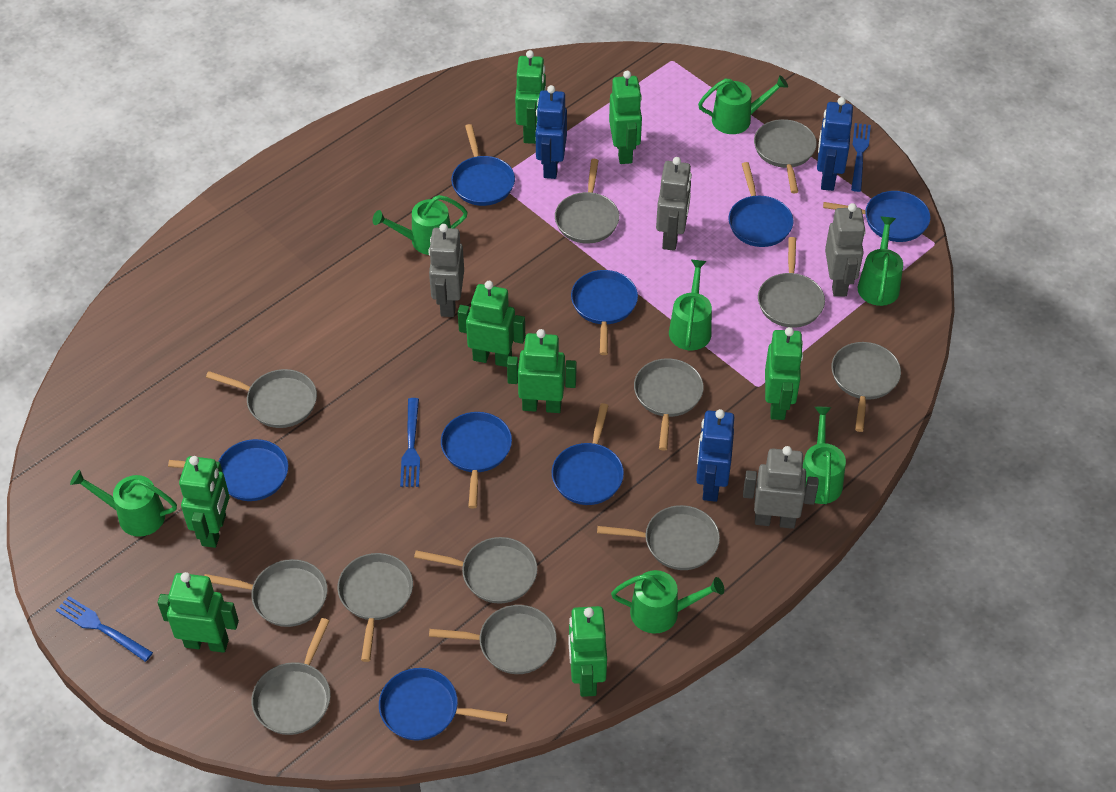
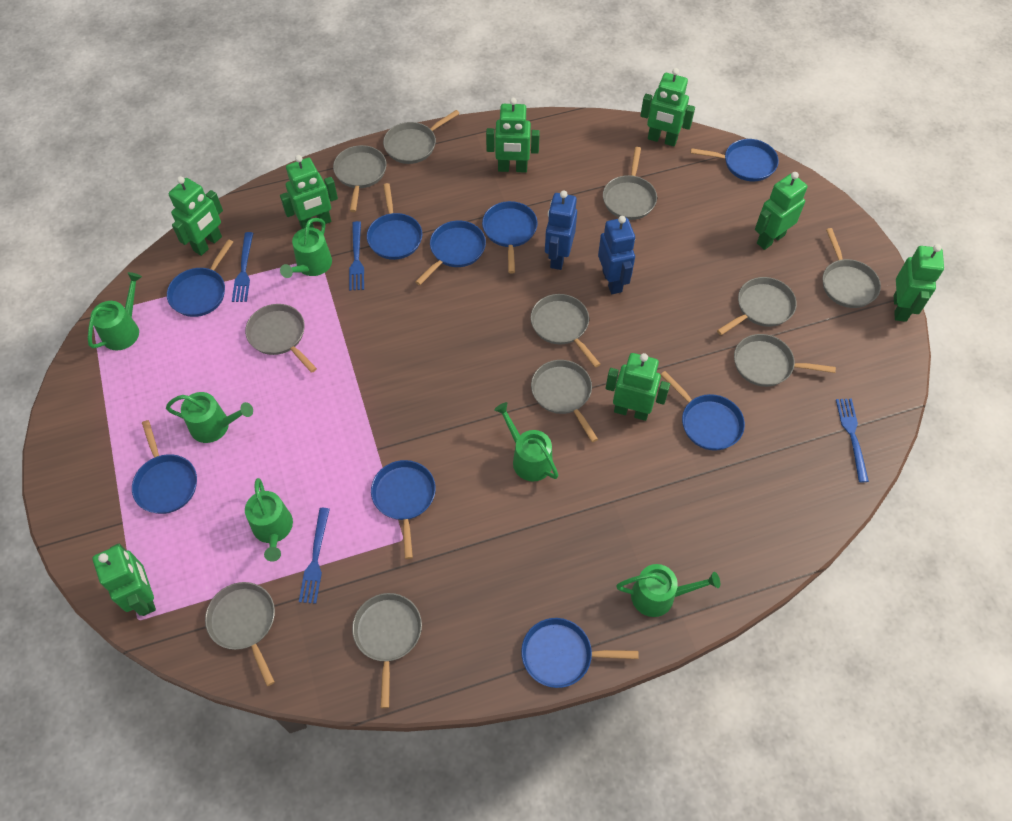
blue fork: [56,596,153,662] [400,398,420,487] [851,123,871,192] = 3 -> [232,232,253,302] [299,508,330,604] [349,221,364,291] [836,399,869,482] = 4
blue pan: [168,439,288,501] [379,668,508,741] [441,412,512,508] [451,124,515,206] [552,403,624,505] [571,270,638,355] [729,162,794,247] [823,191,931,242] = 8 -> [132,420,197,514] [167,239,233,317] [367,183,422,260] [371,460,436,559] [415,221,486,285] [482,201,538,273] [521,618,639,688] [661,371,745,451] [690,139,779,181] = 9
blue robot: [535,85,567,179] [696,409,734,502] [817,97,853,191] = 3 -> [545,190,577,270] [598,216,635,294] = 2
green watering can: [70,470,177,537] [373,195,468,255] [611,570,724,634] [669,260,712,350] [698,75,788,134] [803,407,846,504] [858,217,903,306] = 7 -> [88,272,142,350] [166,392,253,443] [245,478,293,562] [280,218,332,278] [494,402,558,482] [616,564,720,617] = 6
grey pan: [204,559,327,627] [206,369,317,428] [251,618,331,735] [337,553,413,662] [414,537,537,604] [429,605,557,674] [555,159,619,244] [597,505,720,570] [634,358,704,450] [754,119,817,193] [758,237,825,328] [832,342,901,432] = 12 -> [205,582,275,686] [245,304,317,373] [333,145,386,212] [352,593,422,708] [383,110,460,164] [531,294,600,367] [531,360,598,442] [603,147,657,220] [717,277,797,335] [734,334,836,387] [823,228,881,308] = 11
grey robot: [428,224,464,317] [656,157,692,251] [743,446,819,529] [825,203,866,297] = 4 -> none = 0

